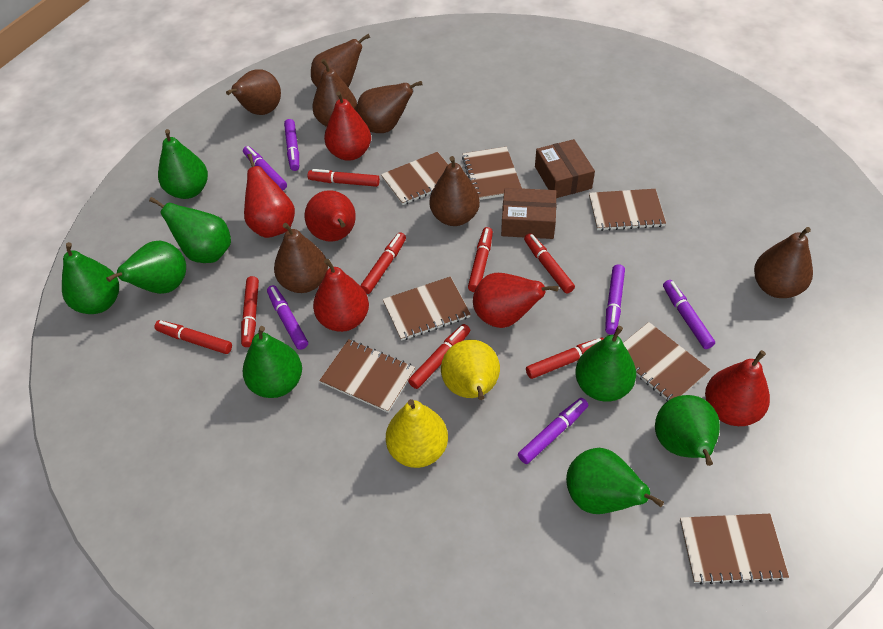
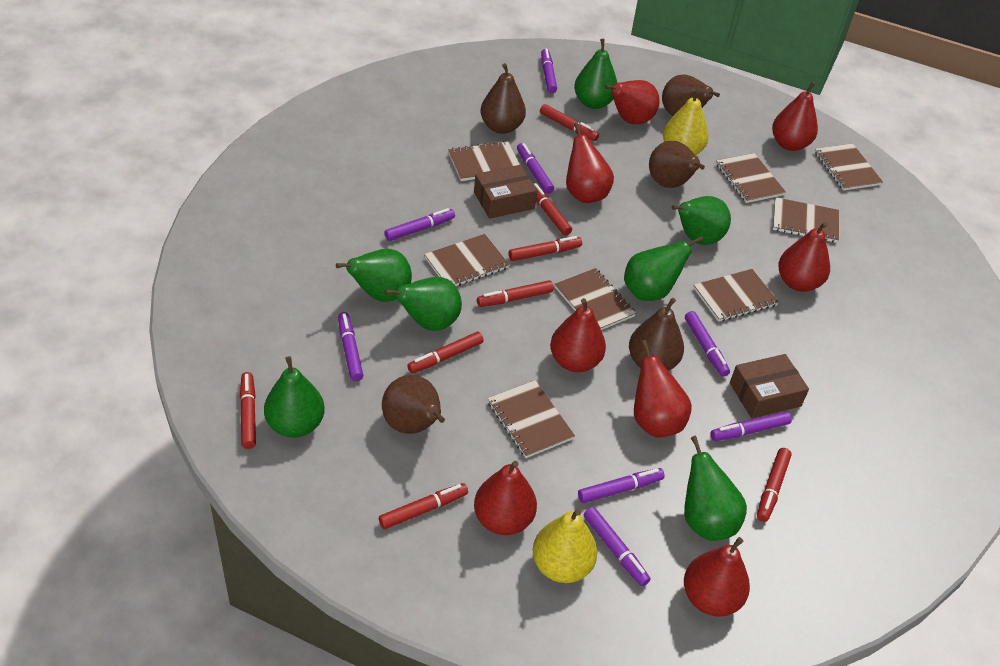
brown notebook: [319,339,415,413] [381,152,448,205] [383,277,471,341] [462,147,522,200] [589,189,666,231] [623,322,710,401] [680,514,789,585] = 7 -> [424,234,510,286] [448,141,520,181] [487,380,575,458] [555,268,636,330] [693,269,779,322] [716,153,786,203] [773,197,839,243] [815,143,883,191] = 8
brown pear: [226,69,281,115] [274,223,328,293] [311,34,370,87] [312,59,357,127] [356,81,423,133] [429,156,480,226] [754,227,813,298] = 7 -> [382,375,445,434] [481,63,526,134] [629,298,684,371] [649,141,705,188] [662,74,720,116] = 5
green pear: [62,242,119,314] [106,241,186,294] [149,197,231,263] [158,129,208,199] [243,326,302,398] [566,448,664,514] [575,326,636,401] [655,395,720,466] = 8 -> [264,356,325,438] [336,249,412,302] [384,277,462,331] [574,39,617,109] [624,236,703,301] [672,196,731,245] [684,436,747,541] = 7
purple marker: [243,146,287,190] [267,285,308,350] [284,119,299,171] [518,398,588,464] [605,264,625,335] [663,280,715,349] = 6 -> [338,312,363,381] [384,208,455,241] [517,143,554,194] [541,49,557,93] [578,468,665,503] [584,507,651,586] [685,311,730,377] [710,411,792,441] = 8
red pear: [244,154,295,238] [305,190,356,242] [313,259,369,332] [324,91,371,161] [473,273,558,328] [705,350,770,426] = 6 -> [474,461,537,535] [550,298,606,372] [566,123,614,203] [605,80,660,124] [634,340,692,437] [684,537,750,617] [772,82,818,151] [779,222,830,292] = 8

